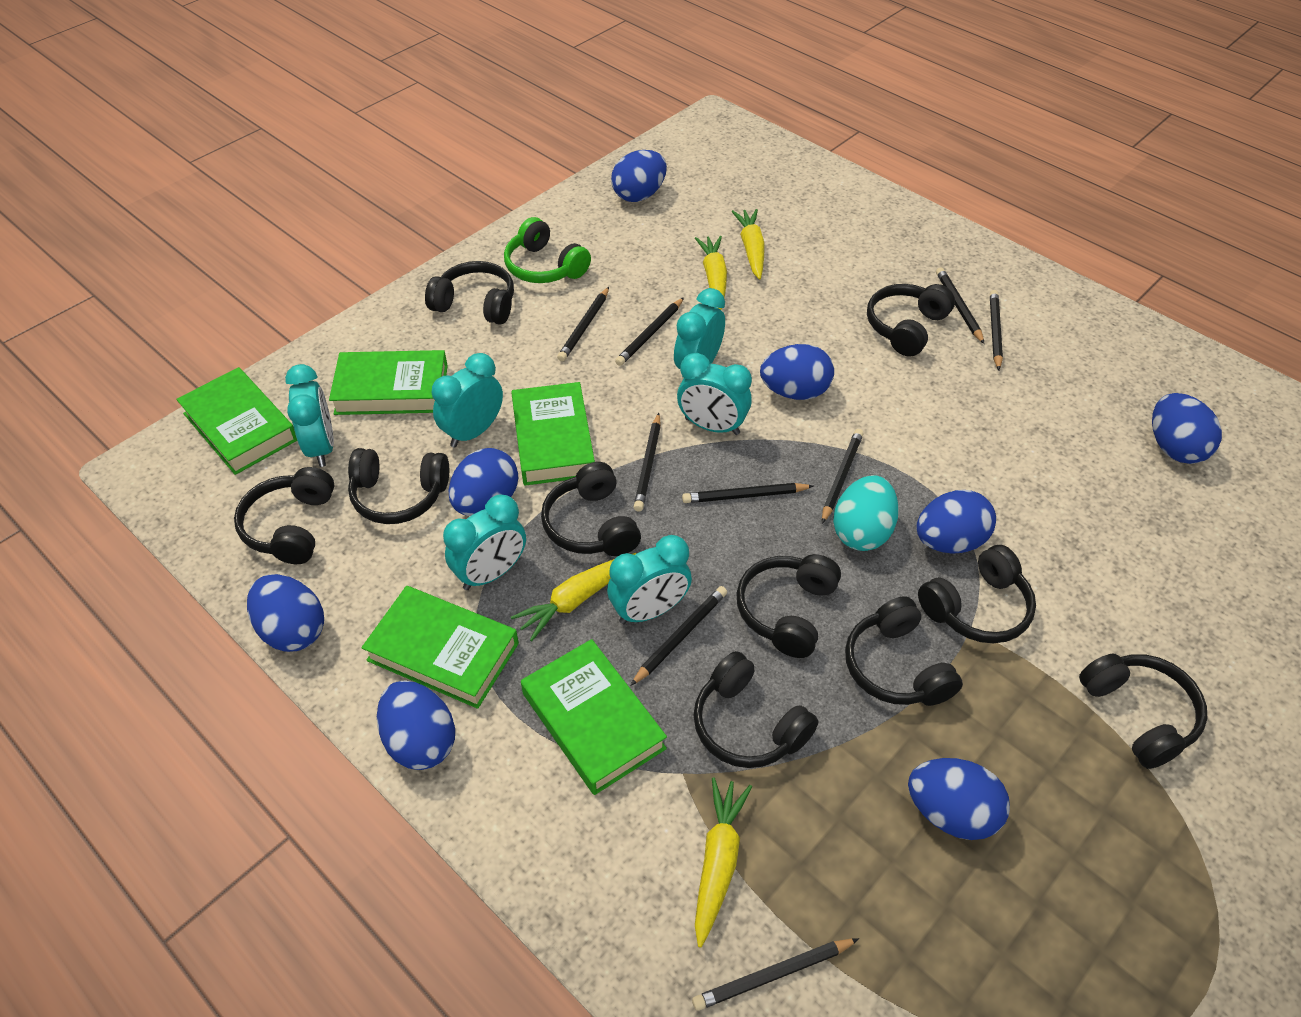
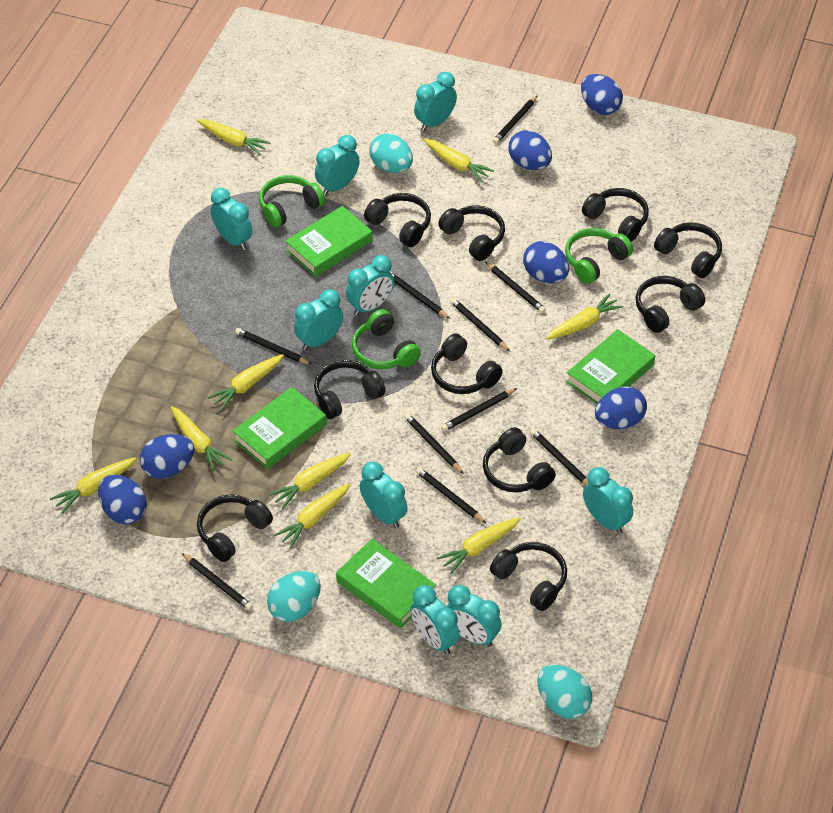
black pencil: [557,287,609,362] [615,298,684,366] [630,586,727,686] [634,413,661,511] [682,483,813,503] [692,938,859,1011] [822,429,864,524] [936,267,985,344] [990,290,1003,370] = 9 -> [182,553,253,610] [235,328,312,365] [389,271,450,319] [404,413,464,474] [416,467,487,524] [441,388,517,431] [450,298,510,351] [485,262,546,313] [493,95,538,144] [530,428,588,485] = 10
blue egg: [247,574,324,652] [377,680,455,770] [448,448,518,516] [611,150,667,202] [760,344,834,400] [908,758,1010,840] [916,490,996,554] [1152,393,1222,464] = 8 -> [98,475,147,525] [140,434,194,479] [508,130,552,170] [523,241,569,283] [581,74,623,115] [595,386,647,429] = 6
green book: [176,367,297,475] [329,350,448,415] [361,586,519,709] [511,382,595,486] [521,639,667,795] = 5 -> [233,387,327,469] [285,206,373,277] [336,539,436,628] [566,329,655,404] = 4
green headphones: [504,217,591,283] = 1 -> [259,175,325,228] [352,309,421,369] [565,228,633,284] = 3
turquoise clock: [285,364,334,467] [432,353,503,448] [443,495,526,590] [607,535,692,624] [674,288,725,369] [677,353,752,435] = 6 -> [211,188,253,250] [294,289,343,350] [315,135,360,195] [346,255,394,316] [360,462,408,528] [410,585,460,655] [414,72,457,131] [446,585,502,647] [583,467,633,534] = 9
turquoise egg: [833,475,899,551] = 1 -> [267,571,321,622] [369,133,413,173] [537,665,592,719] = 3
yellow carrot: [511,553,637,641] [695,236,727,310] [695,777,752,948] [731,209,765,279] = 4 -> [50,457,136,514] [171,406,232,472] [197,119,271,155] [207,354,284,410] [268,453,351,509] [274,484,350,549] [423,139,494,182] [437,517,521,574] [546,293,623,340] = 9

